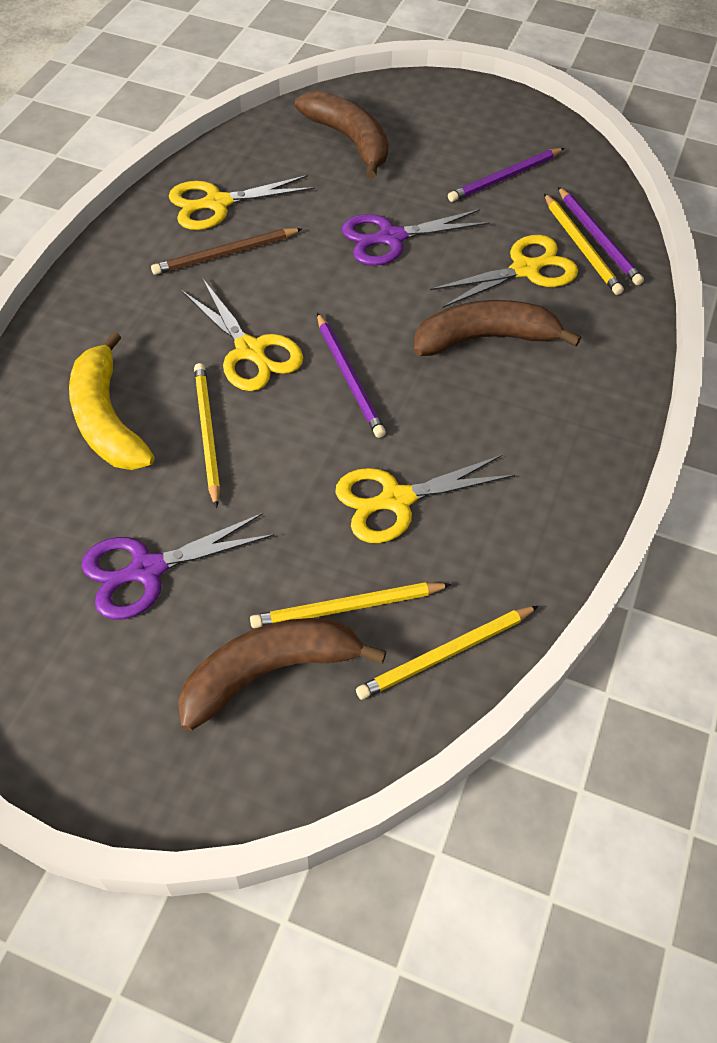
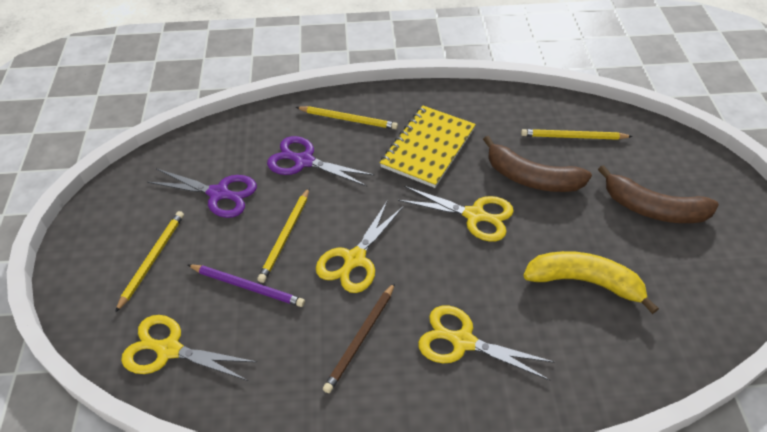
brown banana: [178,618,387,731] [295,90,388,179] [414,300,581,356] = 3 -> [483,136,592,192] [598,165,719,223] = 2
purple pencil: [317,313,386,438] [448,148,564,202] [558,187,644,285] = 3 -> [188,264,305,307] = 1
yellow notebook: none = 0 -> [380,106,476,188] = 1

